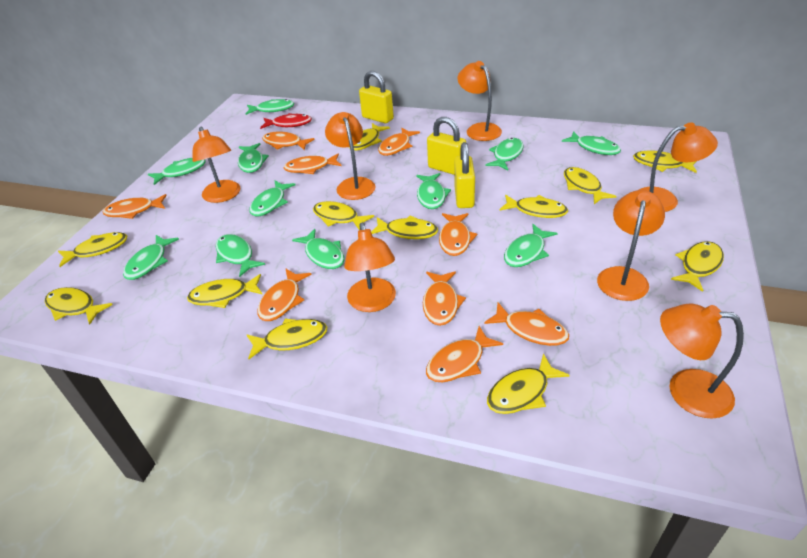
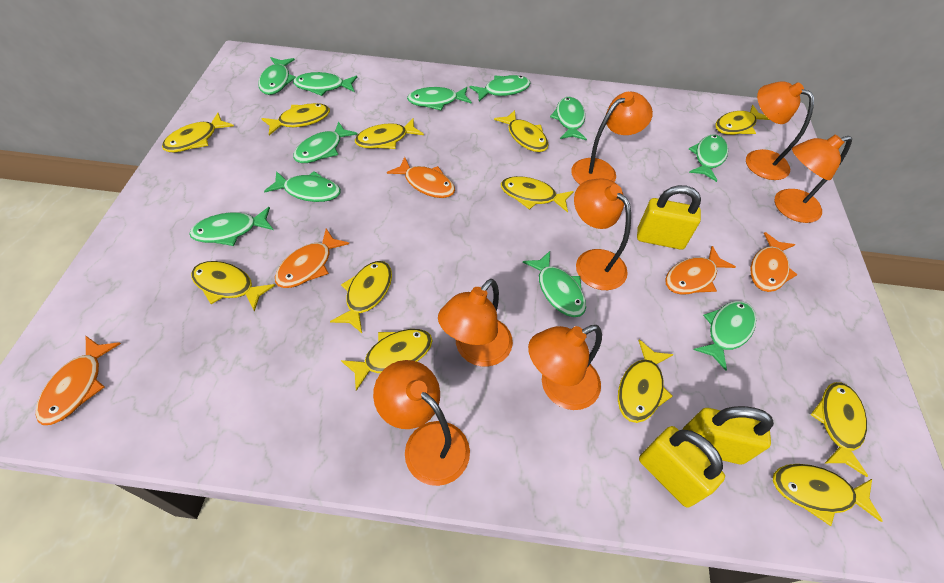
orange fish: [103,194,167,219] [257,268,312,321] [262,132,315,150] [283,153,341,174] [378,127,420,156] [423,272,466,326] [426,326,503,382] [439,213,477,256] [484,303,569,346] = 9 -> [36,336,121,425] [275,229,349,288] [387,157,455,198] [665,246,736,294] [750,232,798,292] = 5
red fish: [260,113,312,129] = 1 -> none = 0

